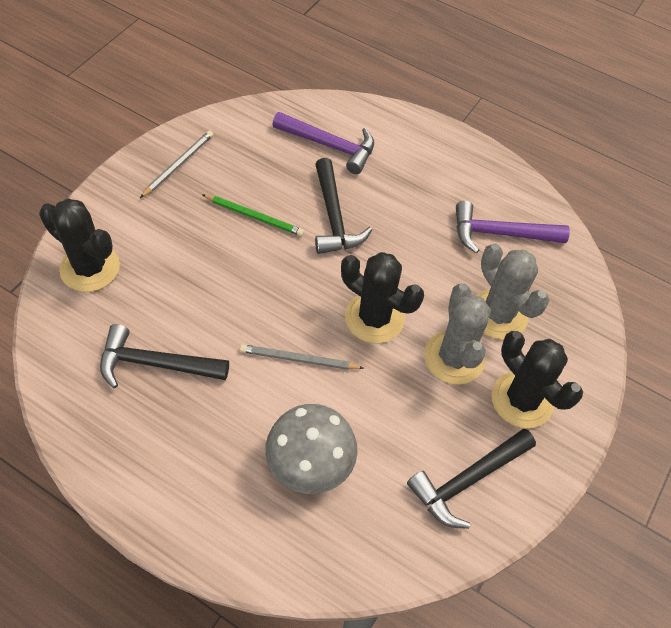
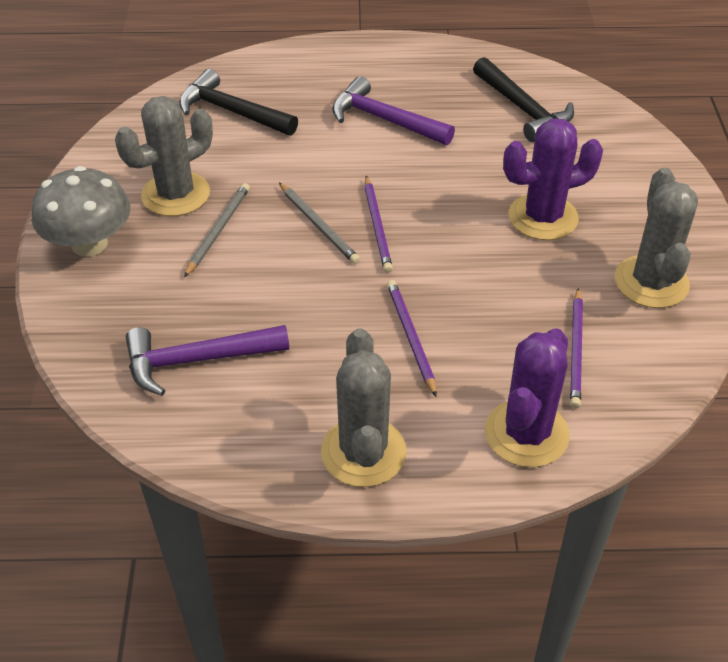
black cactus: [39,198,120,292] [341,252,424,343] [492,331,583,428] = 3 -> none = 0
black hammer: [100,324,229,388] [315,158,372,254] [407,429,536,529] = 3 -> [179,69,298,136] [473,57,574,142] = 2
green pencil: [203,195,304,236] = 1 -> none = 0
grey cactus: [424,283,491,385] [476,243,549,339] = 2 -> [115,96,213,216] [321,328,406,487] [615,168,698,308] = 3
purple cactus: none = 0 -> [485,328,570,467] [503,118,603,240] = 2
purple pencil: none = 0 -> [364,176,393,273] [387,280,437,397] [570,288,583,408] = 3

